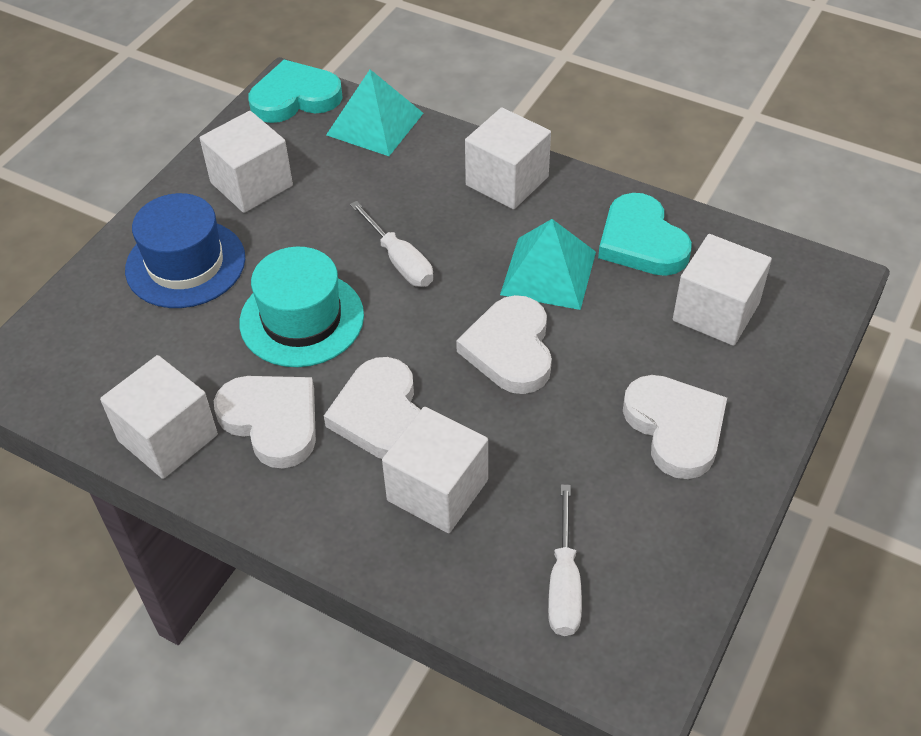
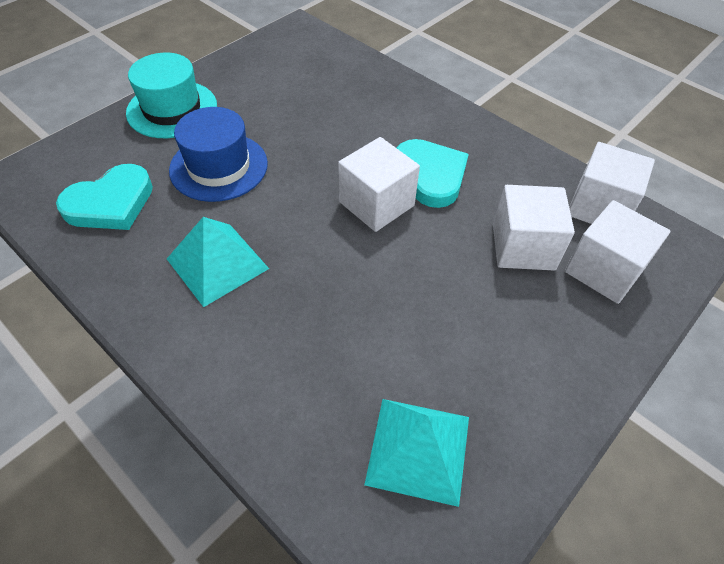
white cube: [100,355,218,479] [200,111,293,213] [382,407,488,533] [465,107,551,210] [673,234,772,346] = 5 -> [338,137,420,232] [493,185,575,271] [565,200,670,304] [569,142,655,224] = 4
white heart: [214,376,316,469] [324,357,421,459] [456,295,552,394] [623,375,727,479] = 4 -> none = 0
white screwdriver: [350,201,433,287] [548,484,582,636] = 2 -> none = 0

